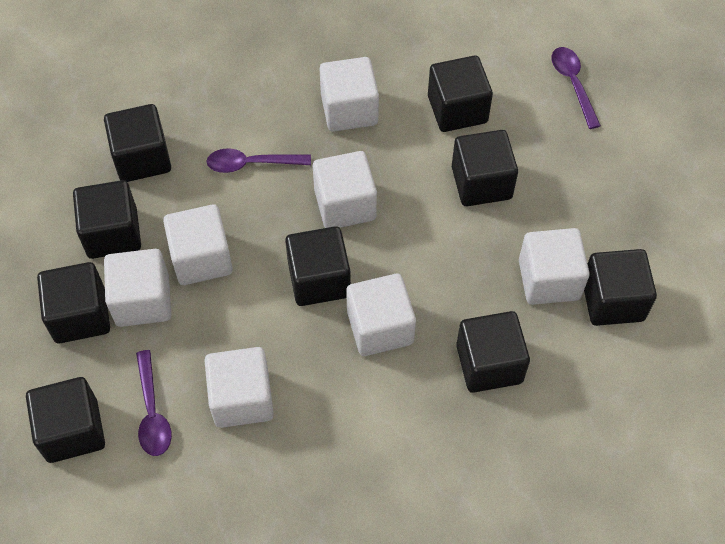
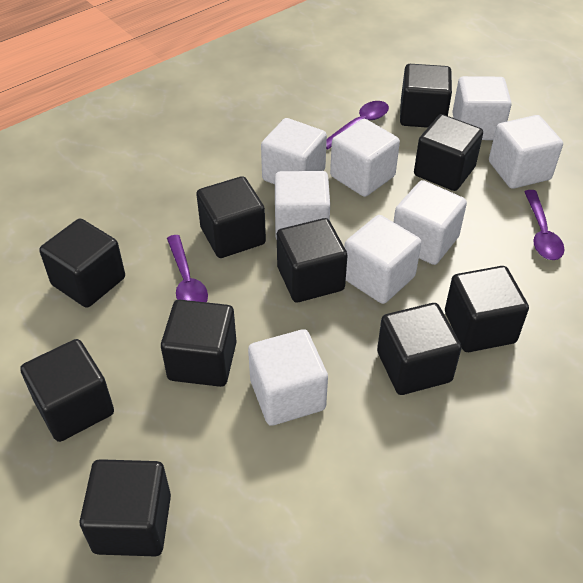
black cube: [26,377,105,463] [37,262,110,343] [73,180,141,259] [104,104,171,182] [285,226,351,306] [428,56,493,132] [452,130,518,206] [456,311,530,393] [584,249,657,326] = 9 -> [20,339,114,442] [39,219,125,308] [79,459,171,556] [161,300,237,387] [196,176,266,258] [277,218,347,303] [377,303,462,395] [400,64,452,128] [414,114,483,191] [445,266,529,352] = 10
white cube: [104,249,171,327] [163,204,233,285] [204,347,274,428] [313,151,377,228] [320,57,379,132] [346,274,416,356] [519,228,590,305] = 7 -> [248,329,328,426] [261,118,327,185] [275,171,330,240] [330,119,400,197] [344,215,421,304] [394,180,467,265] [452,76,512,140] [489,115,563,189] = 8

